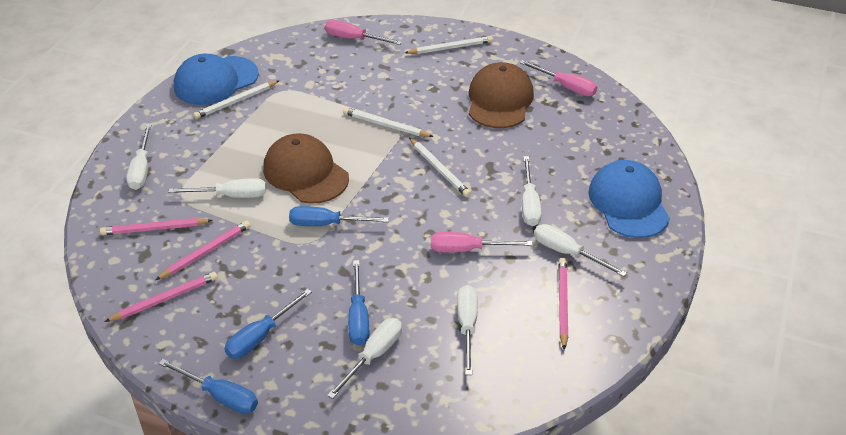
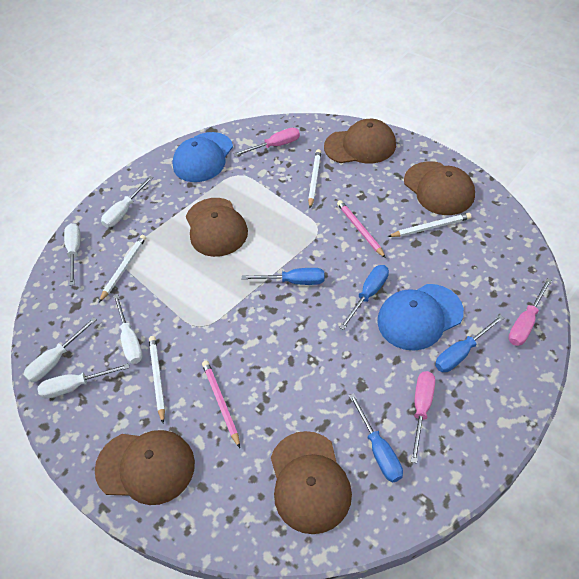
brown cap: [263,133,349,204] [469,62,534,128] = 2 -> [95,430,195,505] [186,198,248,257] [271,431,352,534] [324,119,396,164] [404,161,475,215] = 5
pink pencil: [100,218,213,235] [104,272,218,322] [155,221,251,280] [559,258,568,350] = 4 -> [202,361,240,448] [337,200,386,258] = 2
white screwdriver: [126,124,151,190] [168,178,266,198] [327,318,402,399] [457,285,478,375] [522,156,542,226] [534,224,627,277] = 6 -> [24,317,97,382] [37,363,129,399] [64,223,81,286] [101,176,153,228] [113,294,143,364] = 5

